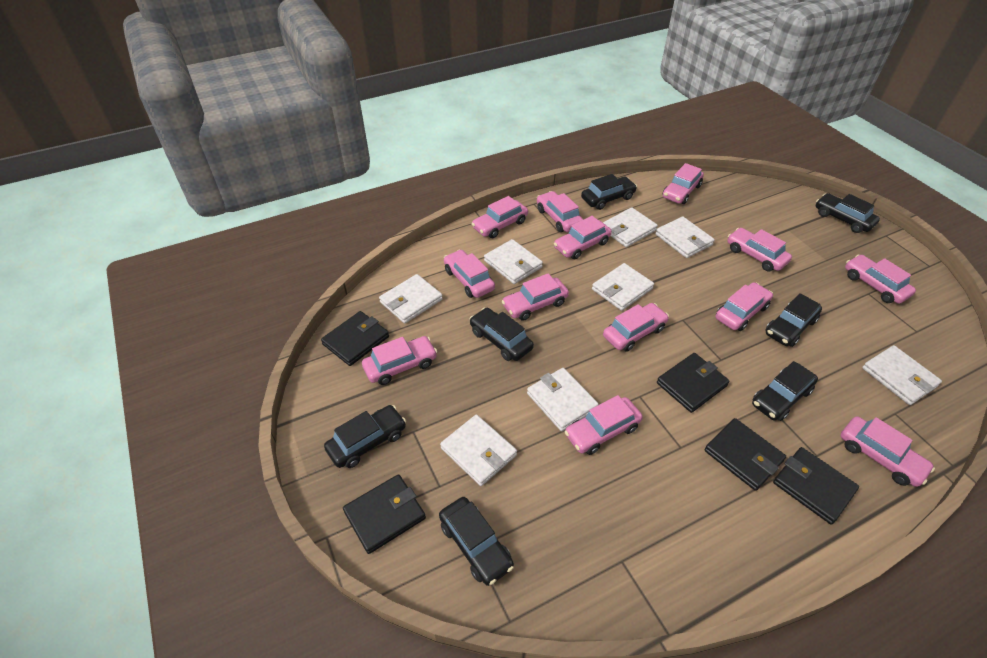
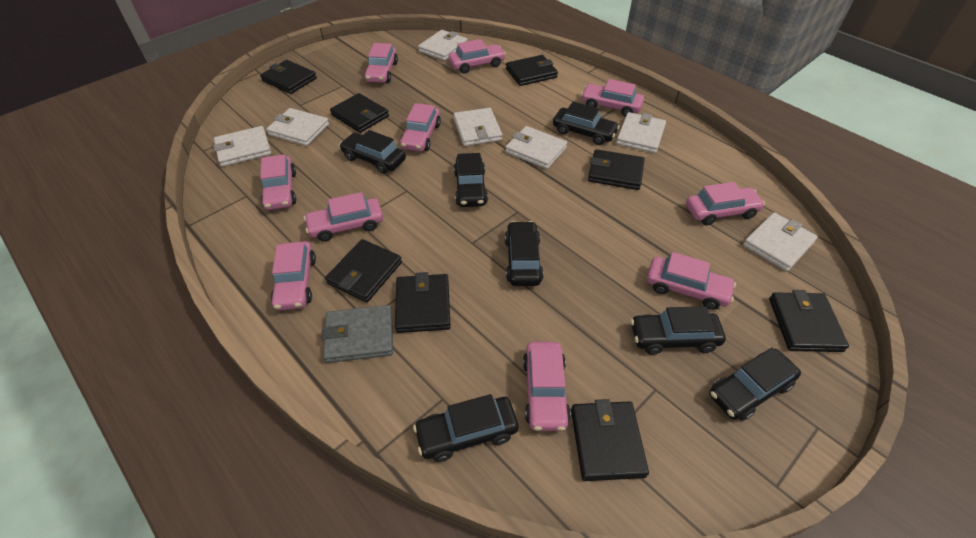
black wallet: [321,311,389,366] [343,474,426,554] [657,353,730,413] [704,418,786,491] [773,447,859,525] = 5 -> [260,60,317,94] [325,239,402,302] [330,93,389,133] [395,272,451,333] [506,55,558,86] [571,399,649,481] [588,149,645,190] [769,290,849,352] = 8
grey wallet: none = 0 -> [322,305,393,363] = 1
pink car: [362,336,437,385] [444,250,495,298] [472,196,528,238] [502,273,569,321] [537,191,583,232] [554,216,612,259] [564,395,643,455] [603,303,669,352] [662,163,704,204] [715,282,773,331] [727,228,792,271] [840,416,935,487] [845,254,916,304] = 13 -> [260,154,296,210] [271,241,316,311] [304,192,383,242] [364,43,398,83] [400,103,441,152] [448,39,506,73] [523,342,571,431] [581,79,644,117] [647,252,736,310] [686,182,765,225] = 10
white wallet: [379,274,443,323] [440,415,517,486] [484,239,543,284] [527,368,599,431] [592,263,654,311] [603,207,658,247] [655,216,715,258] [862,345,942,405] = 8 -> [213,126,271,167] [266,108,329,146] [418,30,468,61] [454,108,502,146] [505,126,567,169] [616,112,666,153] [743,212,818,271] = 7

